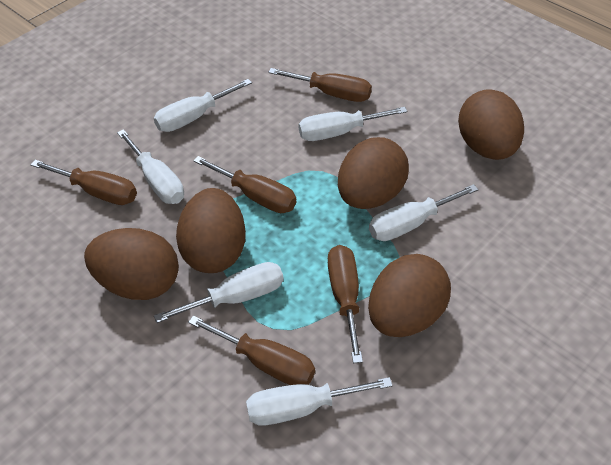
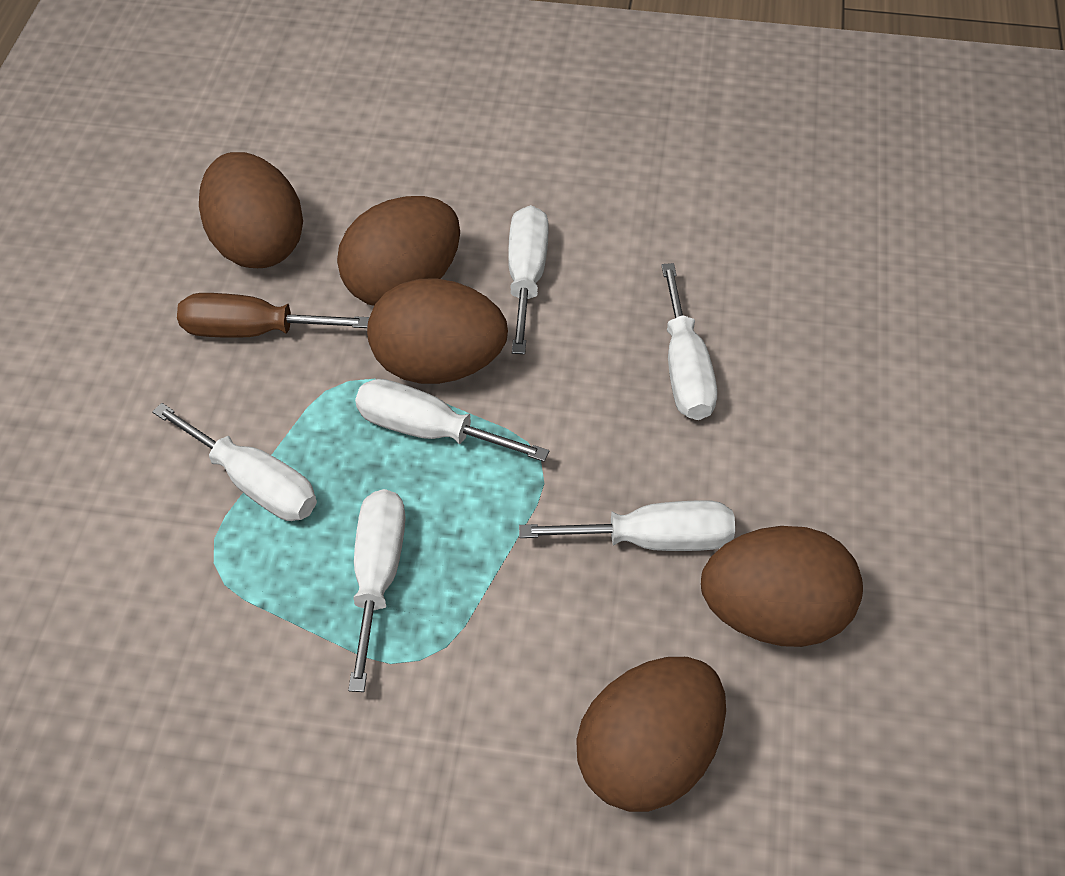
brown screwdriver: [31,160,137,205] [188,315,315,385] [193,156,296,213] [268,68,372,102] [328,245,363,363] = 5 -> [177,293,369,338] = 1

